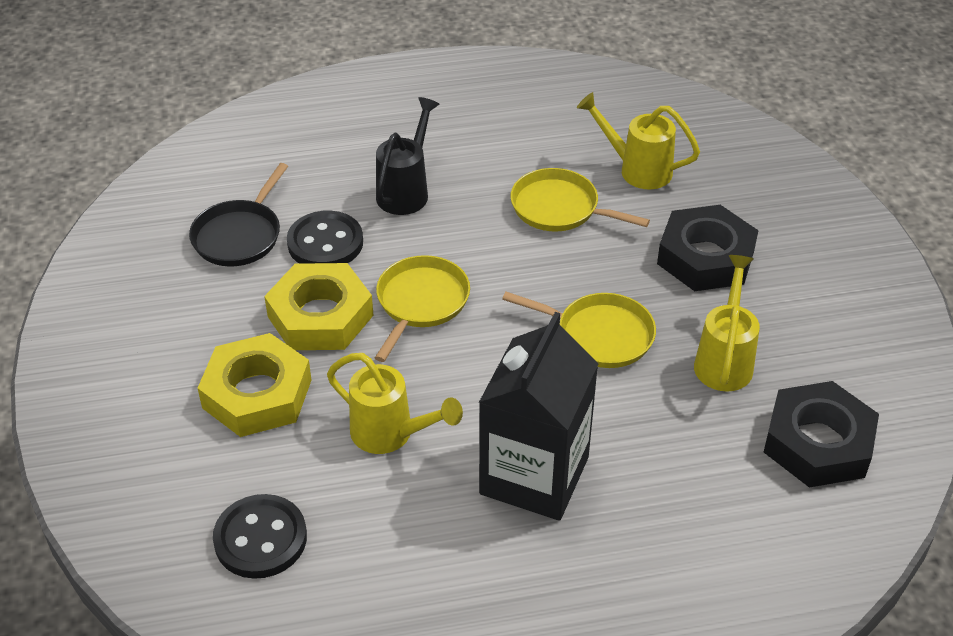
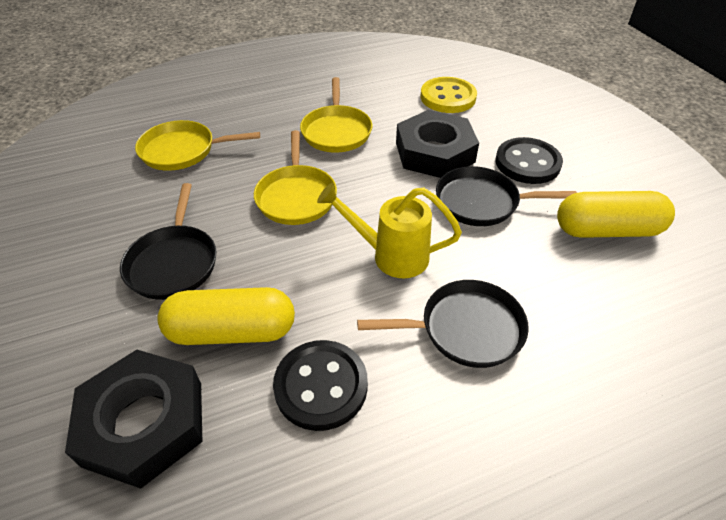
black carton: [479,312,598,521] = 1 -> none = 0
black pan: [189,163,288,267] = 1 -> [120,183,216,300] [357,280,529,368] [436,166,577,226] = 3
black watering can: [376,97,439,215] = 1 -> none = 0
yellow button: none = 0 -> [421,77,477,113] = 1
yellow capsule: none = 0 -> [157,287,295,345] [557,191,675,238] = 2
yellow nut: [198,333,311,437] [264,263,374,350] = 2 -> none = 0
yellow watering can: [327,353,463,454] [577,92,700,189] [694,255,760,392] = 3 -> [317,183,462,278] = 1

